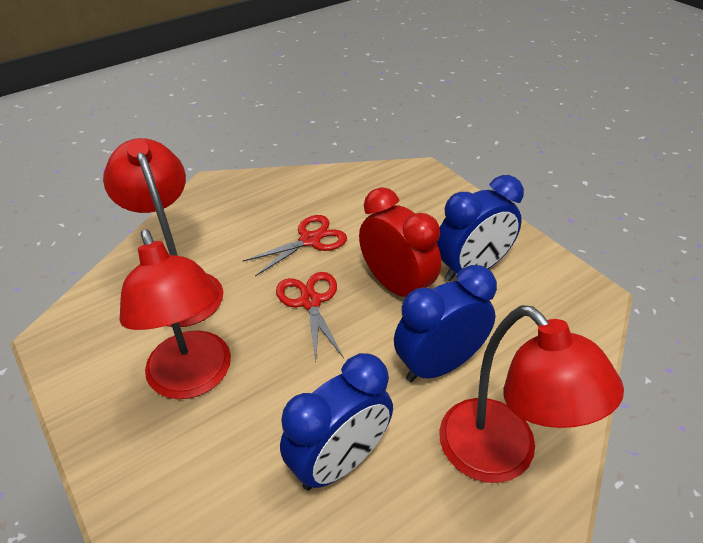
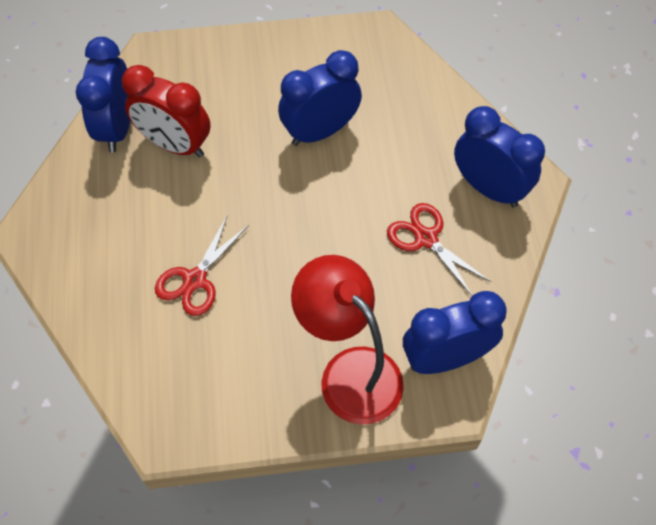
blue clock: [280,353,393,490] [394,265,497,382] [437,175,524,282] = 3 -> [76,37,130,152] [278,50,362,146] [403,291,507,374] [454,106,545,207] = 4
red lamp: [103,138,223,327] [120,229,231,399] [439,305,624,483] = 3 -> [291,255,404,425] = 1

